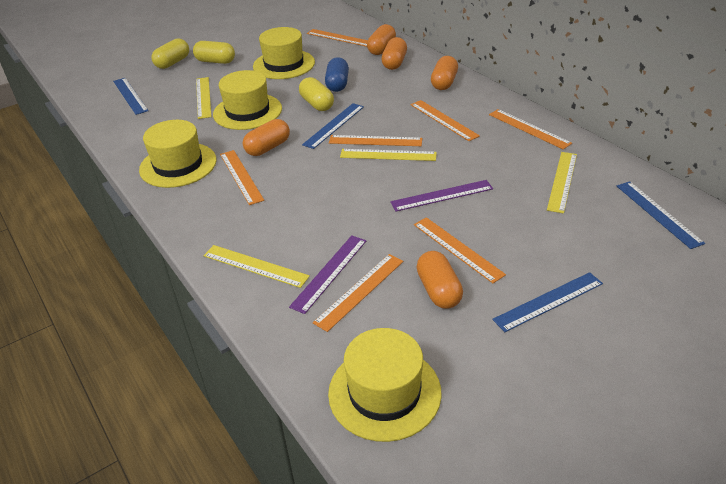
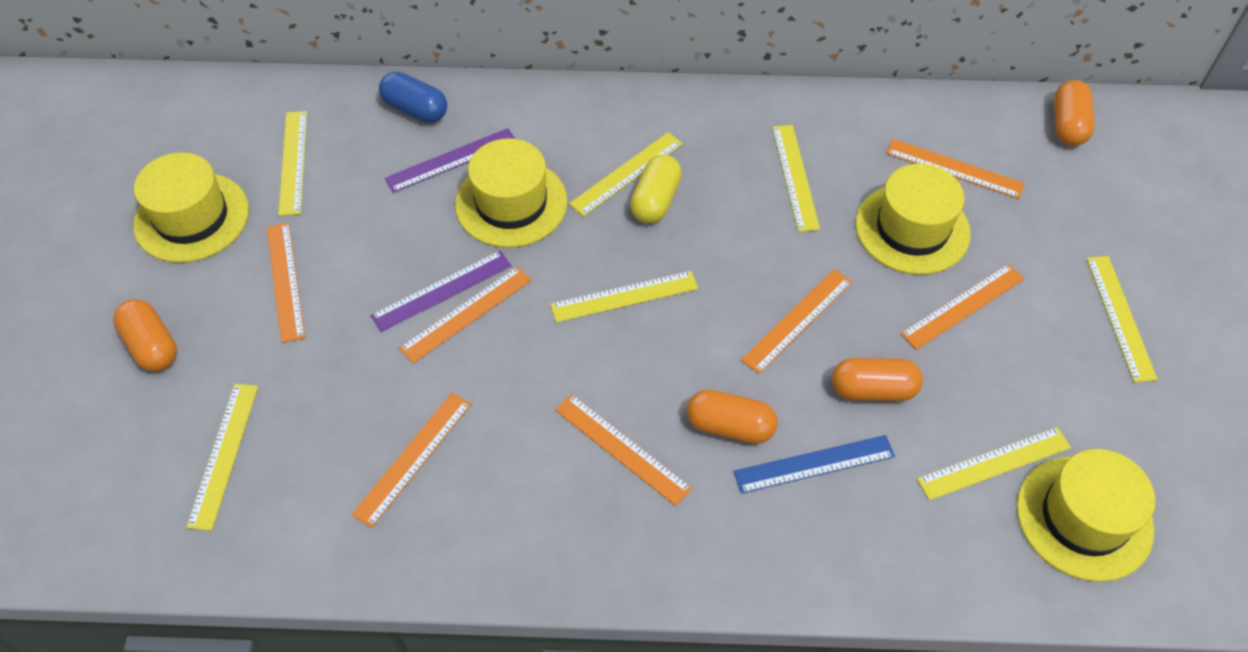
blue ruler: [113,78,148,115] [302,103,364,149] [492,272,603,332] [617,181,705,249] = 4 -> [733,435,895,494] = 1
orange capsule: [243,119,290,156] [367,24,396,55] [381,37,407,70] [417,251,463,309] [431,56,458,90] = 5 -> [113,299,177,371] [687,389,778,444] [832,358,923,401] [1054,80,1095,146] = 4
yellow capsule: [152,38,189,69] [193,41,235,64] [299,77,334,111] = 3 -> [630,155,682,223] = 1
yellow ruler: [196,77,212,119] [203,245,310,288] [340,149,437,161] [547,152,577,213] = 4 -> [186,384,258,531] [278,111,307,216] [550,271,698,323] [569,132,683,217] [772,125,820,232] [917,427,1071,501] [1086,256,1158,382] = 7

